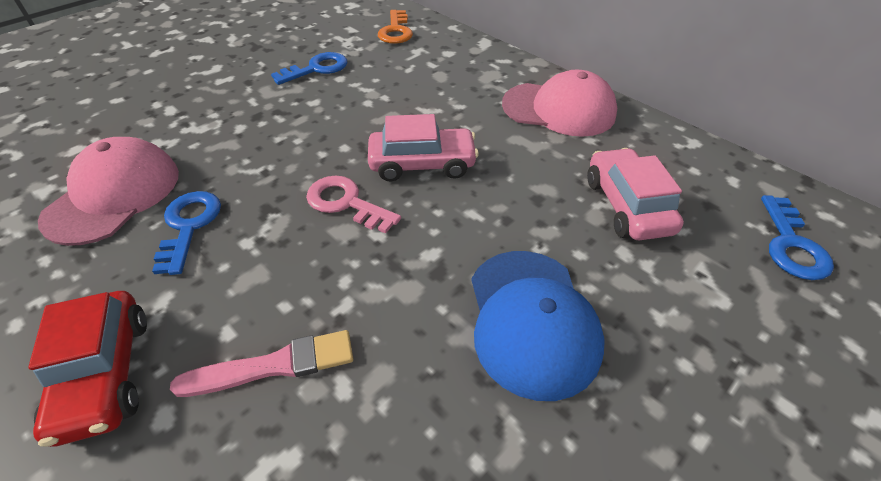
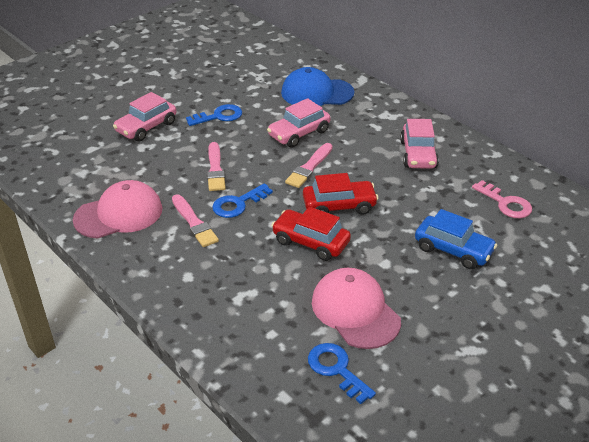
blue car: none = 0 -> [415,209,497,269] = 1
orange key: [378,10,413,44] = 1 -> none = 0
pink brush: [170,330,353,397] = 1 -> [172,194,219,247] [207,142,226,191] [285,143,332,188] = 3
pink car: [368,114,479,181] [587,148,684,240] = 2 -> [113,92,176,141] [267,98,330,147] [400,119,439,169] = 3
red car: [28,291,147,447] = 1 -> [271,207,351,261] [303,173,379,215] = 2

